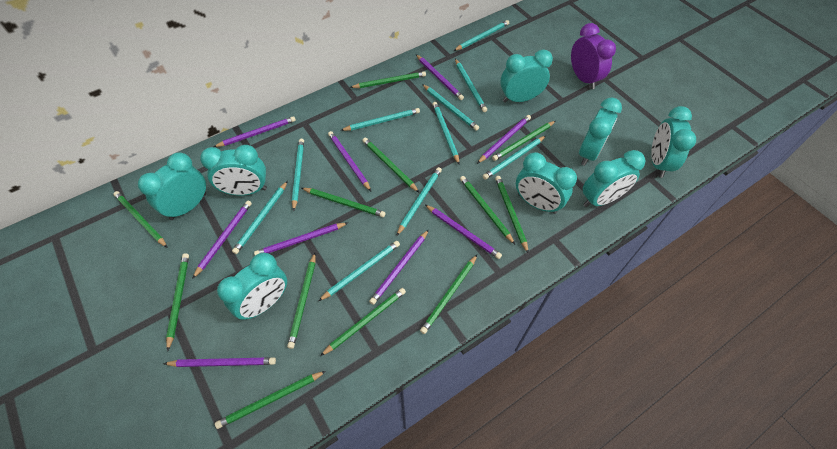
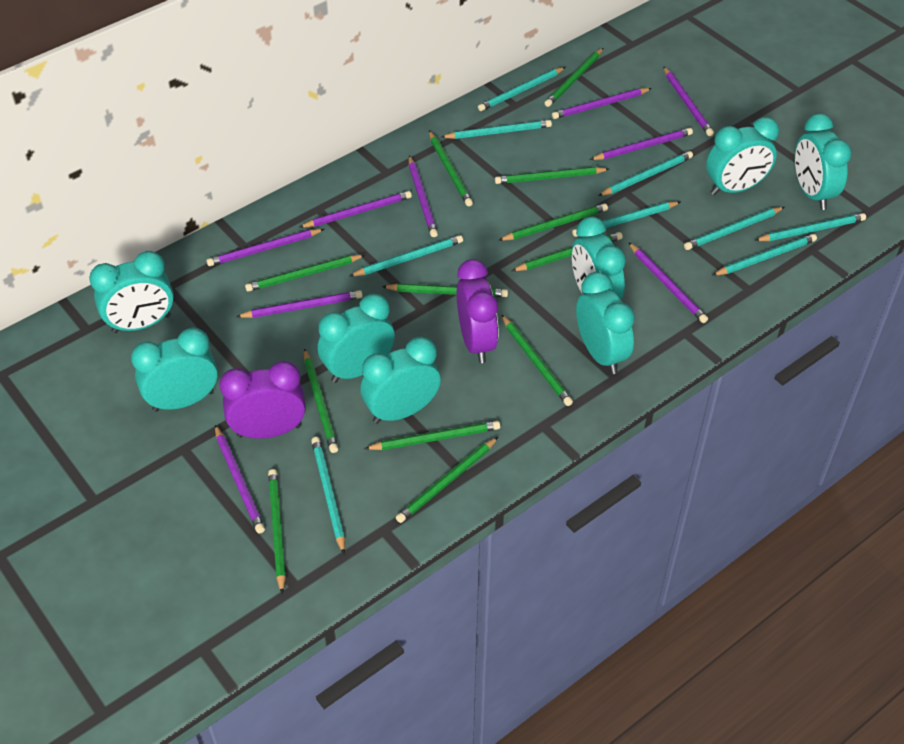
purple clock: [571,23,616,89] = 1 -> [220,361,306,439] [457,259,498,363] = 2
turquoise pencil: [232,181,288,254] [292,139,304,212] [319,241,400,301] [340,108,420,131] [396,167,442,236] [422,84,479,131] [432,102,459,164] [454,20,509,51] [455,59,487,112] [483,136,546,180] = 10 -> [311,437,345,554] [350,235,463,276] [441,120,552,139] [478,67,566,111] [572,201,680,237] [598,151,693,196] [684,207,784,250] [712,234,817,276] [754,213,866,241] = 9

